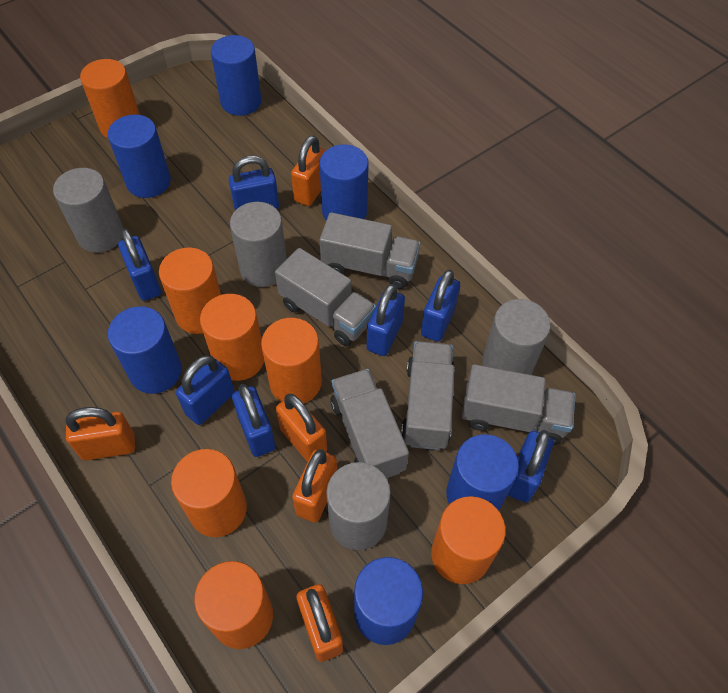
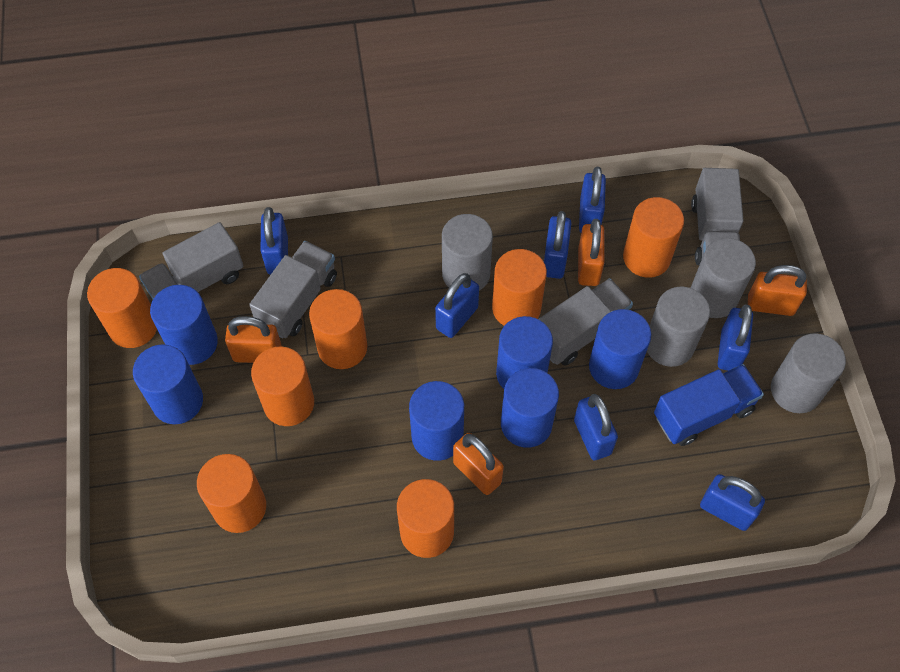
blue truck: none = 0 -> [654,364,764,446] = 1
grey truck: [275,248,376,346] [320,212,420,289] [331,369,409,478] [401,341,455,450] [461,364,576,445] = 5 -> [139,222,243,299] [249,241,337,338] [538,278,633,366] [691,168,744,265] = 4
orange padlock: [65,407,135,460] [276,394,327,462] [291,135,326,206] [292,449,337,522] [297,584,343,662] = 5 -> [225,316,282,363] [453,433,504,495] [578,219,605,286] [748,265,807,316] = 4

